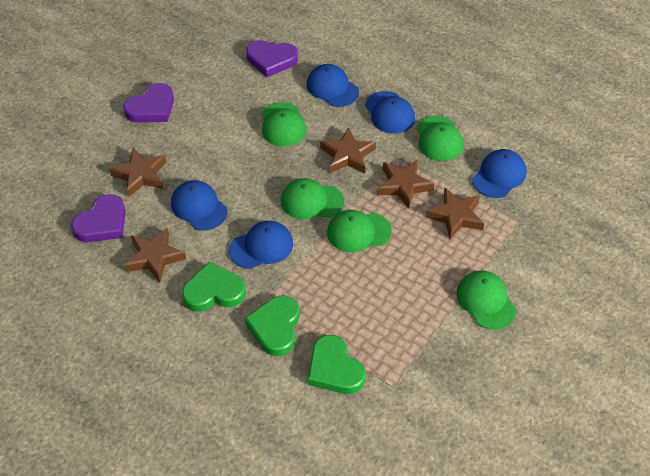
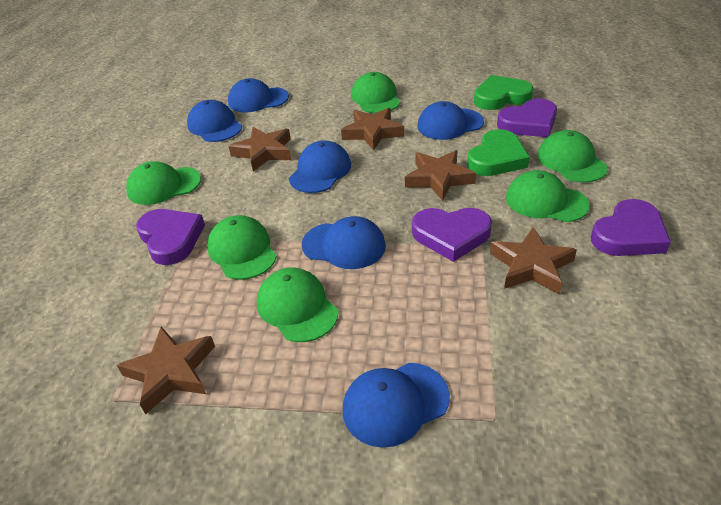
blue cap: [171,180,228,231] [229,221,293,269] [306,64,359,107] [365,91,415,134] [472,149,527,198] = 5 -> [187,100,242,142] [228,78,289,113] [289,140,351,193] [302,216,386,269] [343,363,450,448] [417,101,484,140] = 6
green cap: [262,102,306,147] [281,178,344,219] [327,210,392,252] [417,116,464,161] [456,271,516,330] = 5 -> [126,161,201,205] [207,215,277,280] [257,268,338,342] [351,72,400,113] [506,170,590,222] [537,130,608,183] = 6
green heart: [182,262,246,312] [245,295,300,356] [308,335,365,394] = 3 -> [467,129,530,176] [474,75,534,110] = 2
purple heart: [71,194,126,242] [123,83,174,123] [246,40,298,77] = 3 -> [136,209,205,265] [412,208,492,262] [497,98,557,137] [591,199,671,256] = 4

